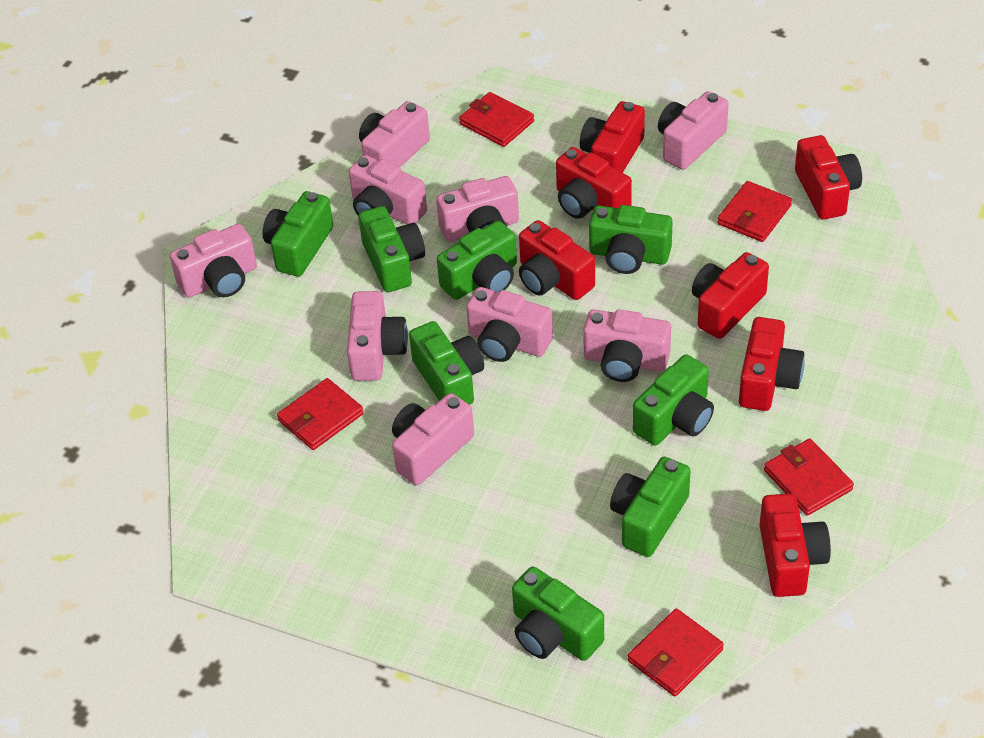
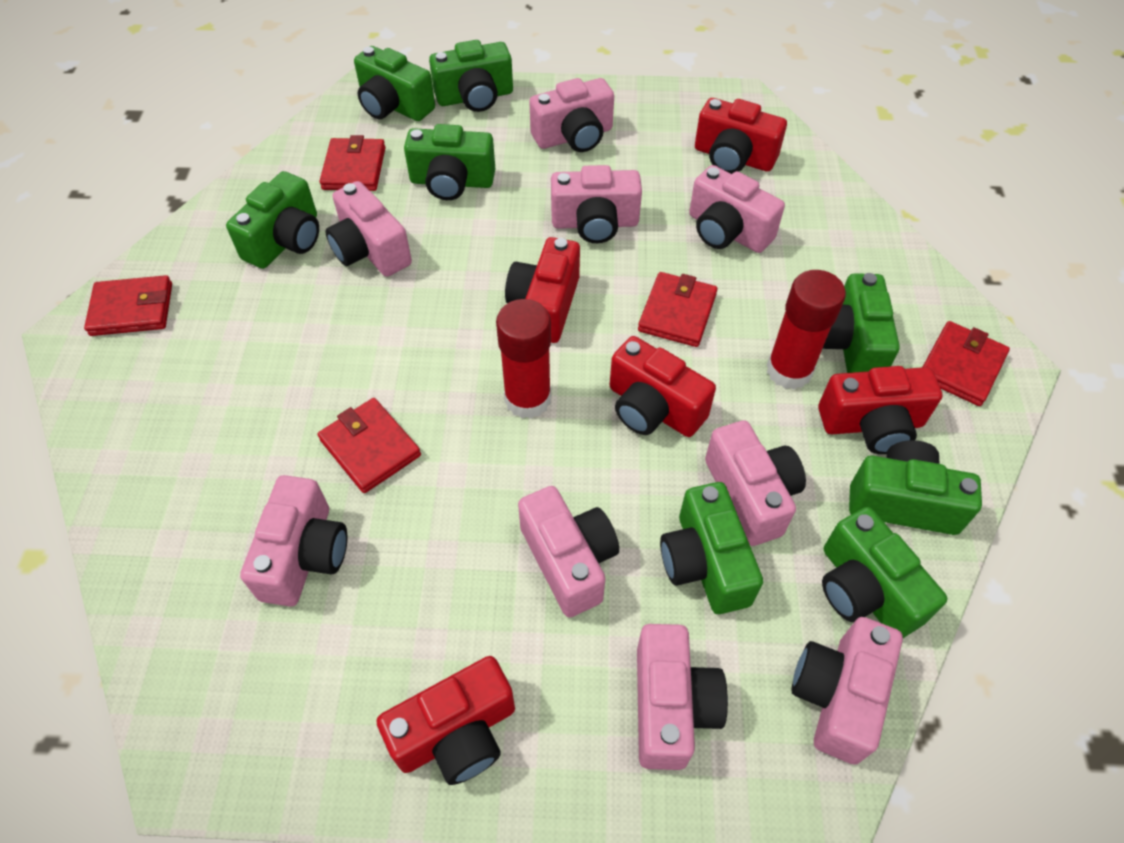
red camera: [519,220,595,300] [556,147,632,219] [580,101,645,173] [692,252,769,339] [739,317,805,411] [759,493,831,597] [795,135,862,220] = 7 -> [377,656,515,785] [505,237,580,343] [610,336,716,437] [695,98,787,174] [818,366,942,454] = 5
red glue stick: none = 0 -> [496,299,551,418] [767,270,846,390] = 2

